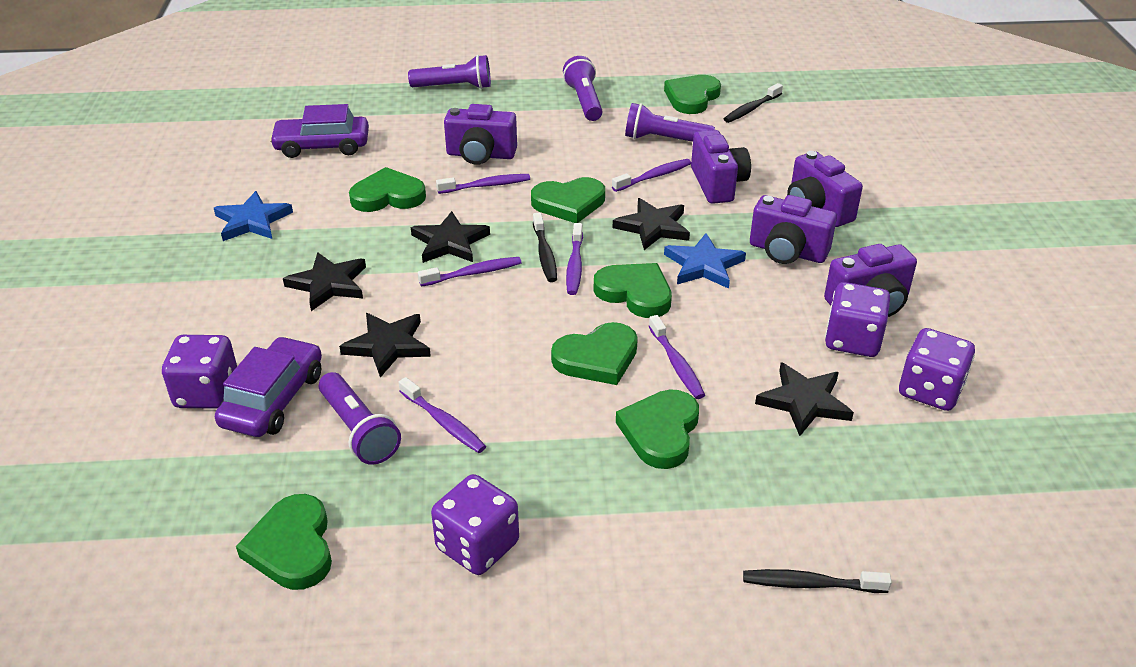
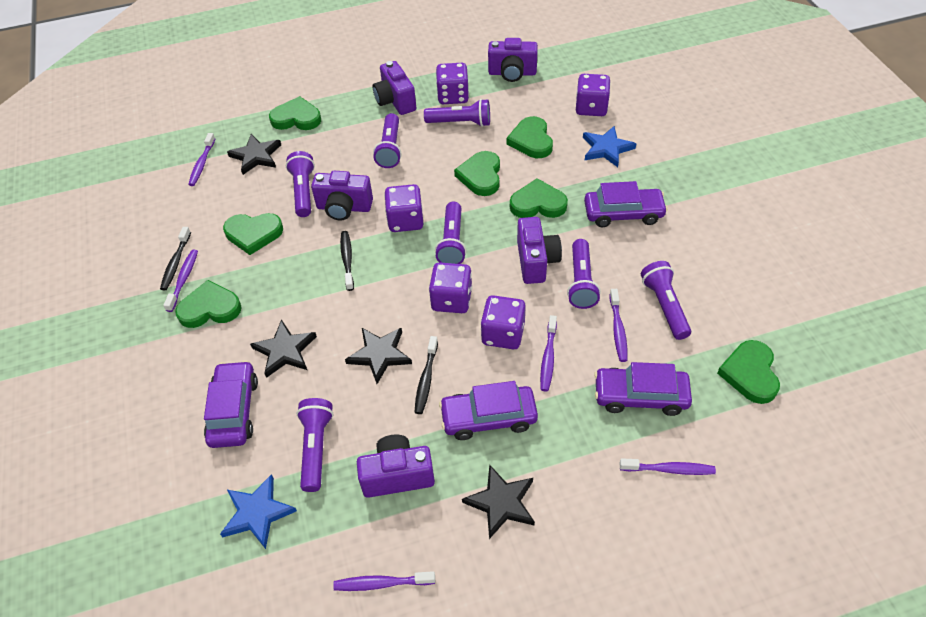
black star: [283,252,366,311] [339,313,431,378] [411,211,490,263] [613,198,690,250] [755,362,854,436] = 5 -> [227,134,281,175] [250,319,317,378] [345,328,412,384] [462,464,535,539] = 4
purple car: [215,336,322,437] [269,104,369,158] = 2 -> [204,361,258,448] [439,381,538,440] [584,181,668,227] [594,362,692,416] = 4
purple dice: [162,335,237,409] [431,474,519,575] [825,282,890,357] [899,328,975,411] = 4 -> [384,184,423,232] [429,262,472,313] [436,63,469,104] [481,295,526,349] [576,74,611,116] = 5
purple flashlight: [319,372,401,465] [408,55,491,89] [563,56,603,121] [625,103,715,142] = 4 -> [286,151,315,217] [296,398,334,492] [373,113,402,168] [424,99,490,127] [435,201,466,264] [567,239,601,309] [641,261,691,340] = 7

